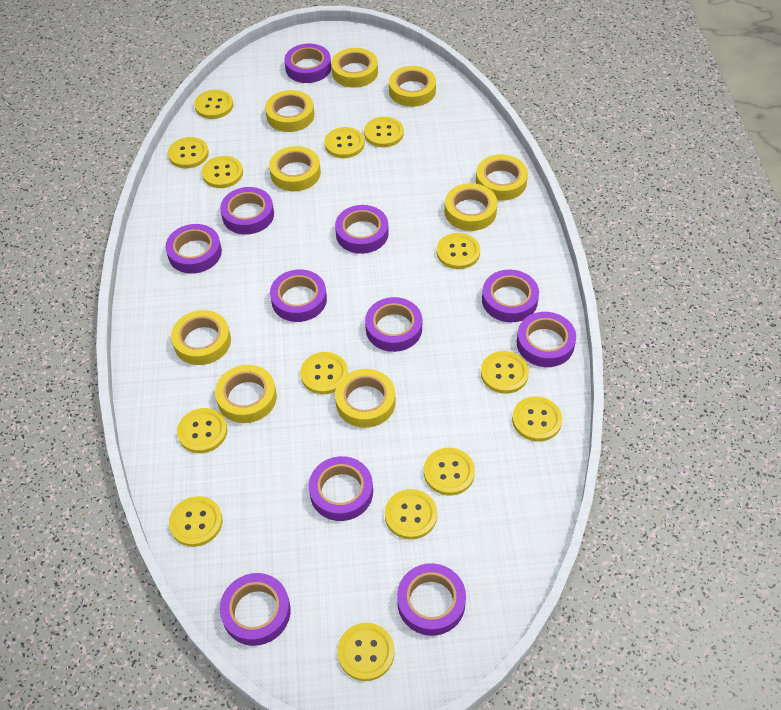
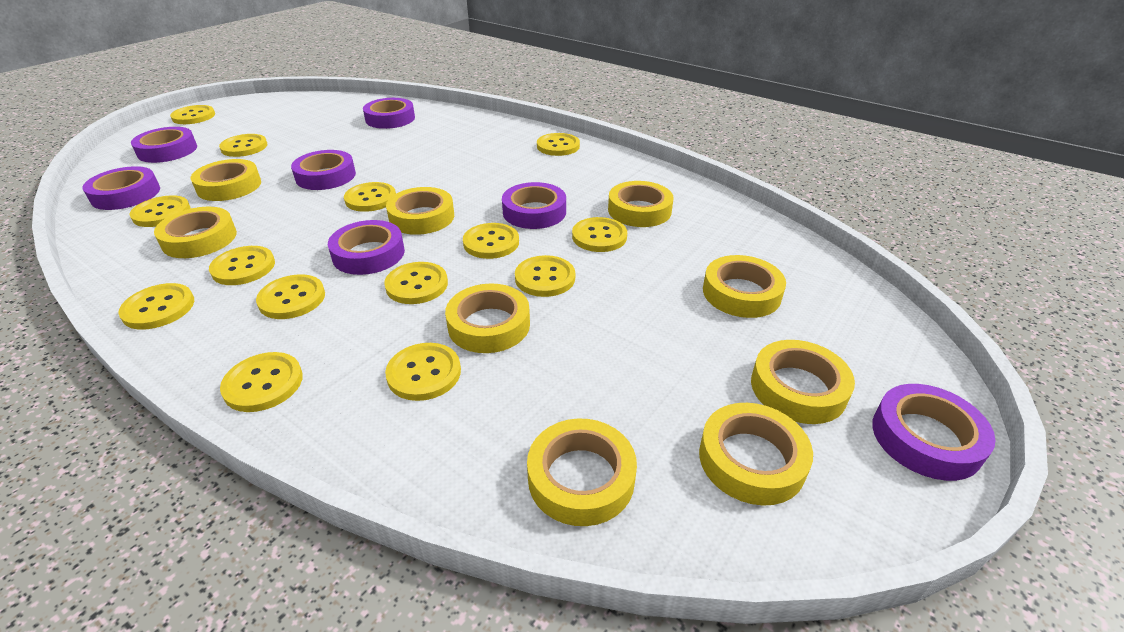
purple tape: [166,224,222,274] [220,187,274,234] [220,573,291,646] [270,269,327,322] [284,43,331,83] [309,456,373,521] [335,205,389,254] [365,297,422,352] [397,563,466,636] [482,270,539,322] [517,312,576,367] = 11 -> [83,166,160,210] [131,127,197,163] [291,150,356,190] [328,220,405,275] [363,98,415,129] [502,182,566,229] [872,384,996,481] = 7

